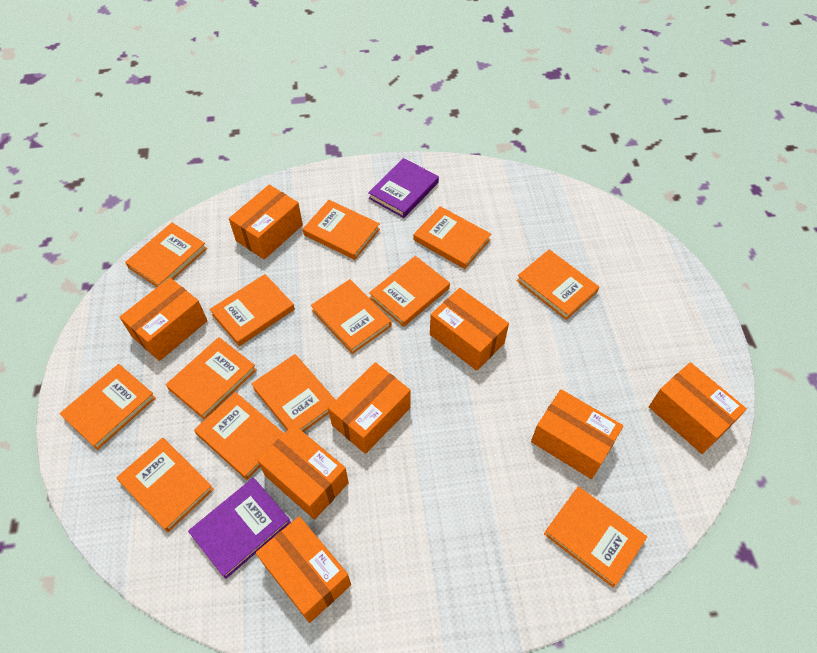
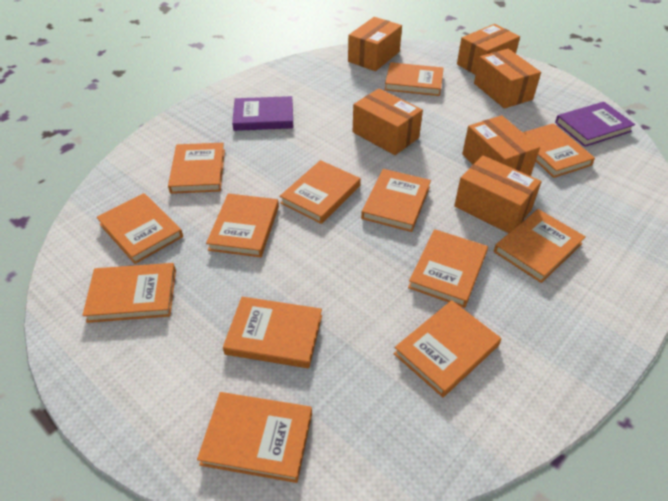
orange box: [119,278,207,361] [229,185,303,259] [256,516,351,623] [258,424,349,520] [328,362,411,454] [430,288,509,371] [531,389,623,479] [649,362,747,454] = 8 -> [348,17,402,71] [353,88,423,155] [454,155,542,233] [457,24,520,75] [462,115,540,176] [474,49,541,109] = 6

